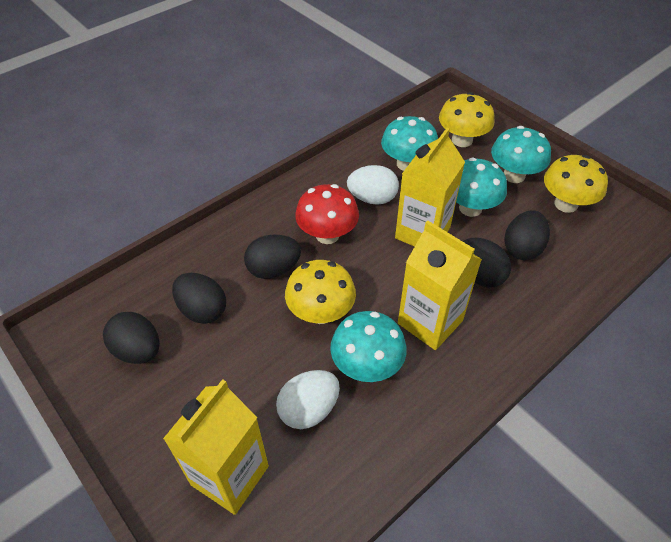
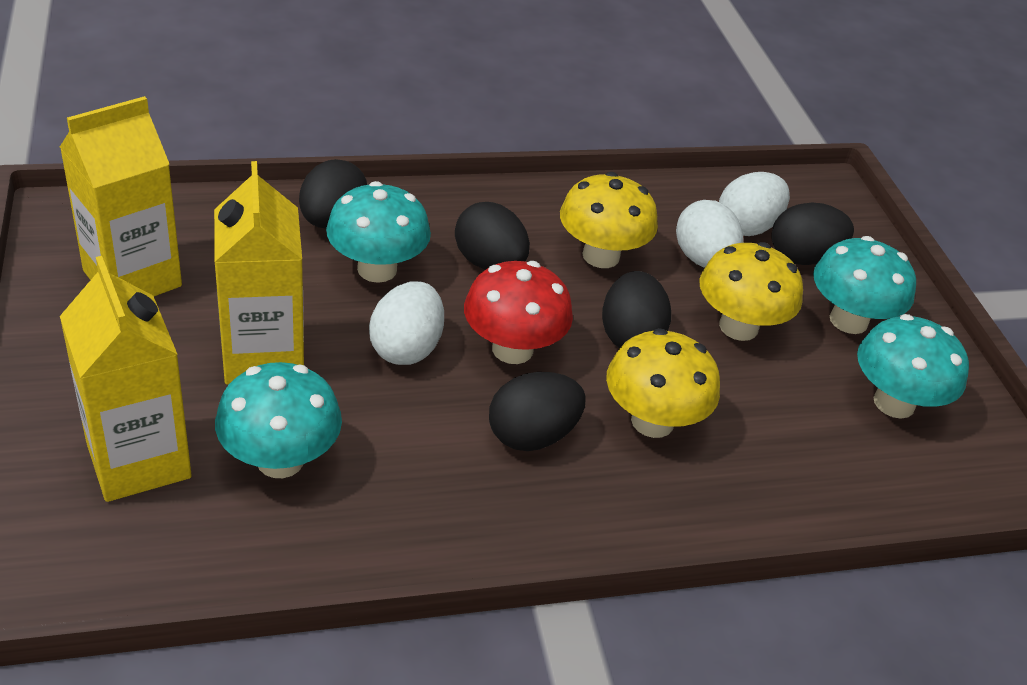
white egg: [276,370,340,429] [347,165,399,205] = 2 -> [369,281,444,365] [676,200,743,268] [719,172,790,236] = 3

